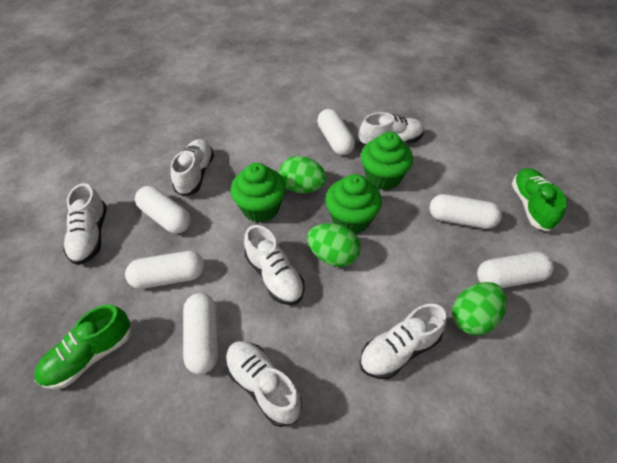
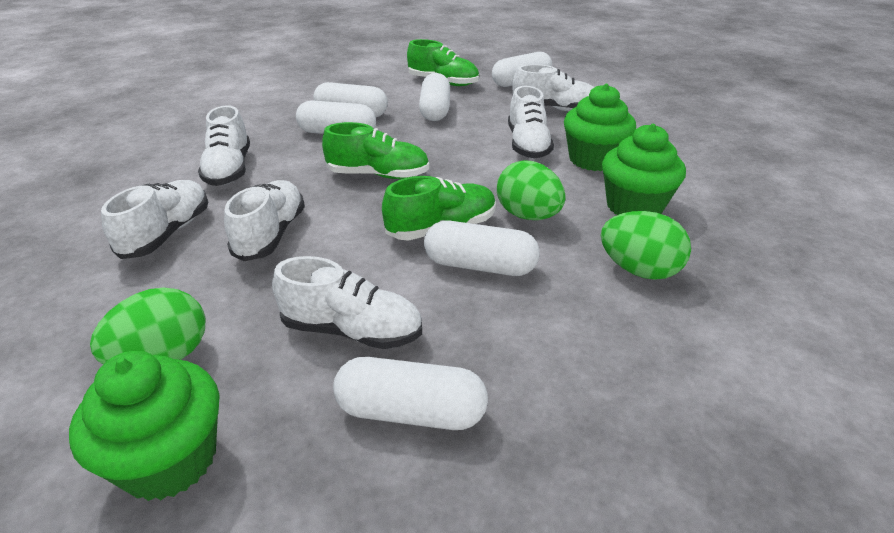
green shoe: [34,304,131,389] [512,168,567,232] = 2 -> [322,122,430,179] [382,176,496,241] [407,39,479,86] = 3

